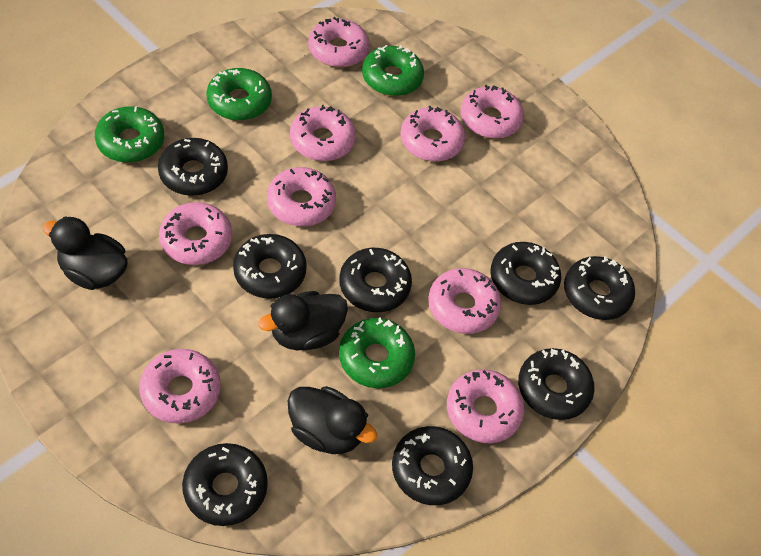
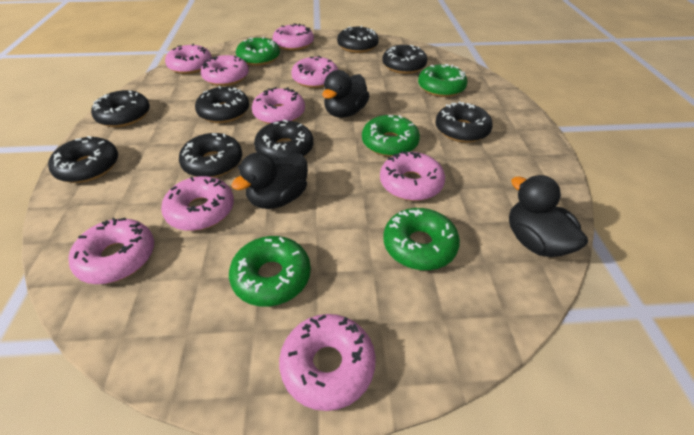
green donut: [95,106,164,163] [207,68,272,121] [339,317,415,388] [362,45,424,96] = 4 -> [229,236,311,307] [236,37,280,66] [362,115,420,157] [383,208,460,270] [418,64,467,97] = 5

